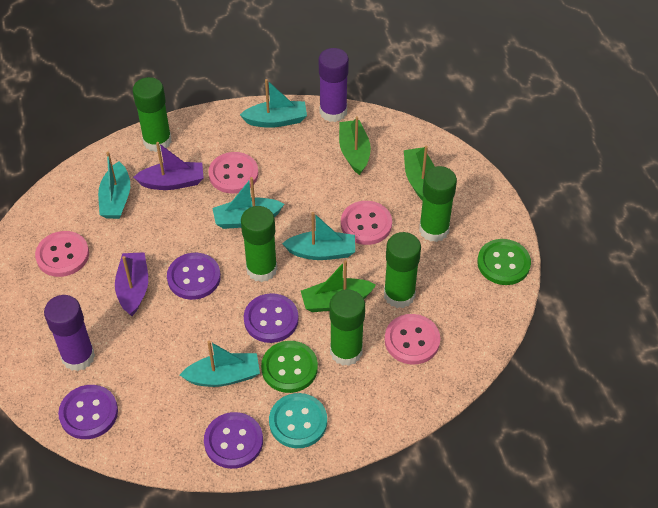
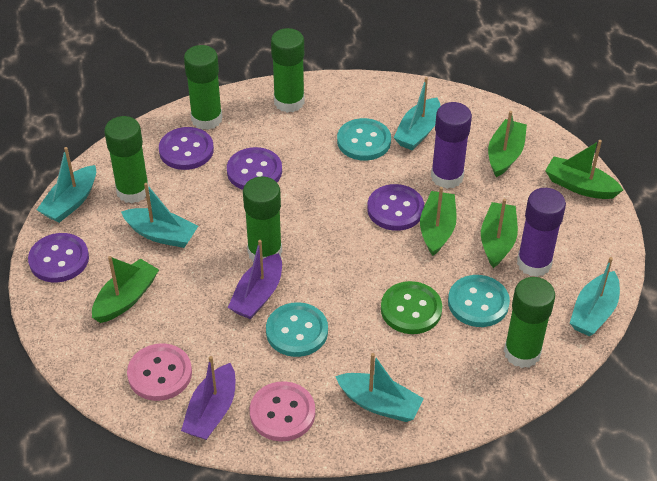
green boat: [301,260,376,312] [339,116,371,175] [404,145,435,201] = 3 -> [92,256,159,323] [420,187,457,256] [481,199,518,268] [488,111,527,177] [545,140,623,199] = 5
green button: [261,341,318,393] [477,239,531,285] = 2 -> [381,281,442,334] = 1
pink button: [35,231,89,277] [208,152,258,193] [341,201,392,245] [385,314,440,365] = 4 -> [127,343,192,401] [250,381,315,442] = 2
turquoise button: [269,393,327,448] = 1 -> [266,302,328,357] [337,118,391,161] [448,275,510,327] = 3

